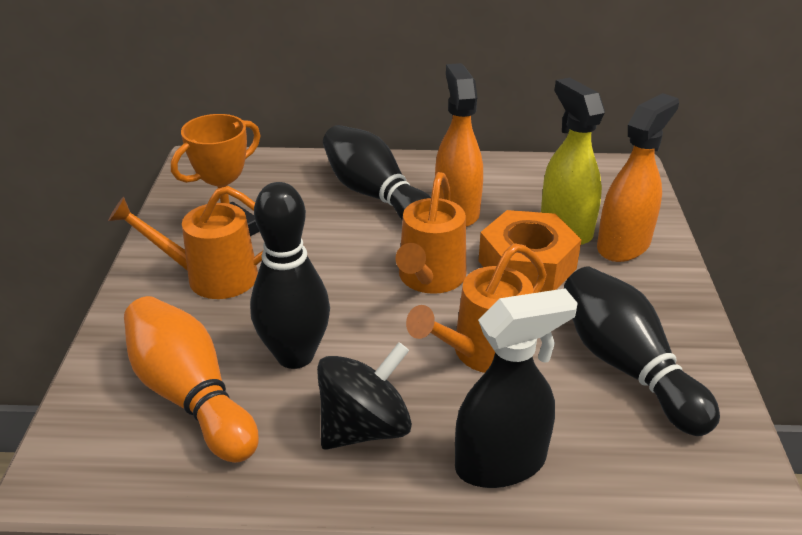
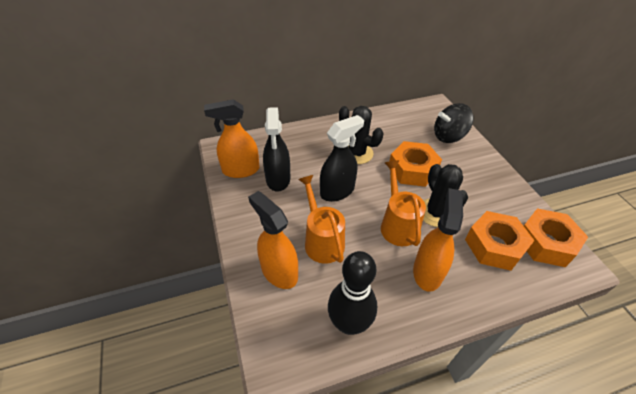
black bowling pin: [250,182,330,369] [323,125,431,221] [564,266,720,436] = 3 -> [328,251,377,335] = 1
black cactus: none = 0 -> [339,106,383,164] [423,164,468,227] = 2
black spray bottle: [455,289,578,488] = 1 -> [263,107,290,192] [320,115,364,202] = 2
orange bowling pin: [124,296,259,463] = 1 -> none = 0
orange nut: [479,210,581,292] = 1 -> [388,141,442,187] [465,211,535,271] [524,208,588,267] = 3
orange spray bottle: [435,63,483,227] [597,93,679,262] = 2 -> [204,99,260,178] [248,191,298,289] [413,188,463,292] = 3
orange trophy: [171,114,261,236] = 1 -> none = 0
orange watering can: [108,186,263,299] [396,172,466,294] [406,243,547,373] = 3 -> [298,175,345,264] [381,160,426,246] = 2
yellow spray bottle: [541,78,605,245] = 1 -> none = 0

